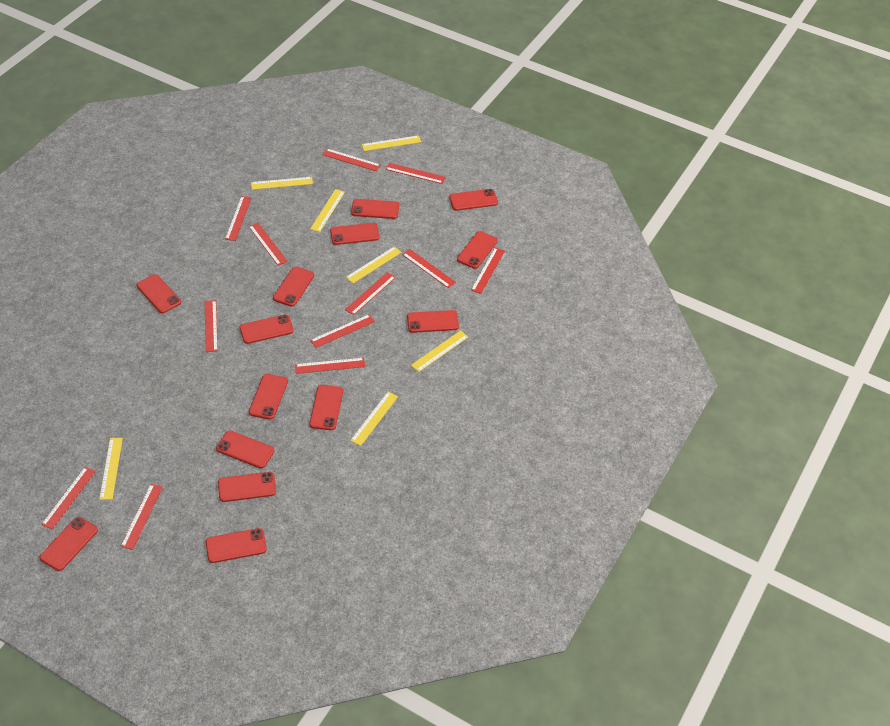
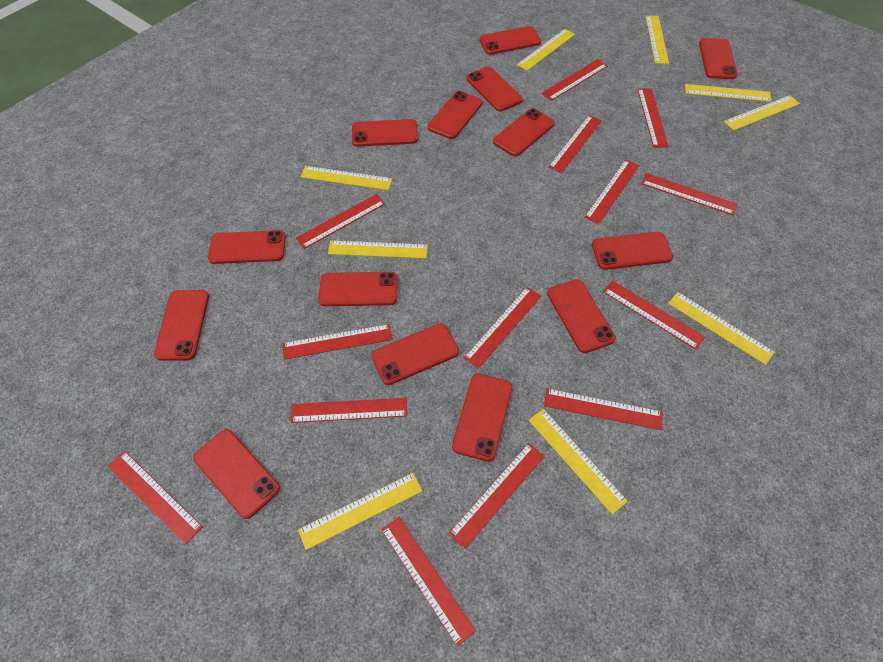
red ruler: [41,467,96,529] [120,484,163,550] [204,300,218,352] [225,196,252,241] [249,223,288,266] [295,357,365,374] [310,314,375,348] [322,149,381,171] [345,272,396,315] [385,163,445,184] [402,249,456,288] [471,248,505,294] = 12 -> [107,451,203,544] [283,324,392,359] [291,398,407,423] [296,194,385,249] [381,517,476,647] [448,443,545,549] [464,287,541,369] [541,59,608,101] [544,388,663,430] [548,115,602,173] [584,160,640,224] [603,280,705,350] [637,88,669,148] [641,173,738,215] = 14
yellow ruler: [99,438,123,500] [251,177,313,190] [310,189,345,232] [346,246,402,283] [350,392,398,446] [362,135,421,151] [411,330,468,372] = 7 -> [298,473,422,550] [301,166,392,190] [328,240,428,259] [517,29,575,71] [529,409,628,515] [646,16,669,64] [668,292,775,365] [685,84,772,102] [724,95,800,131] = 9

